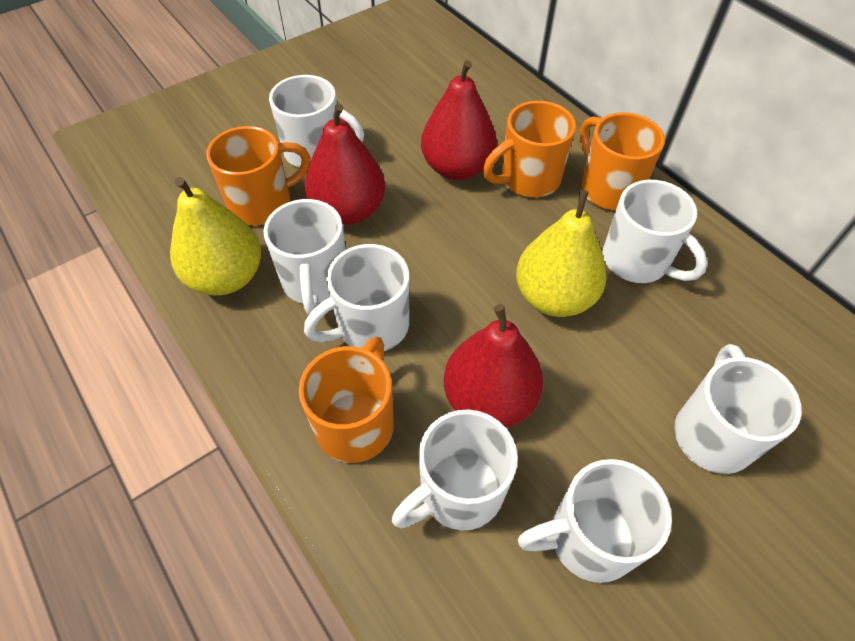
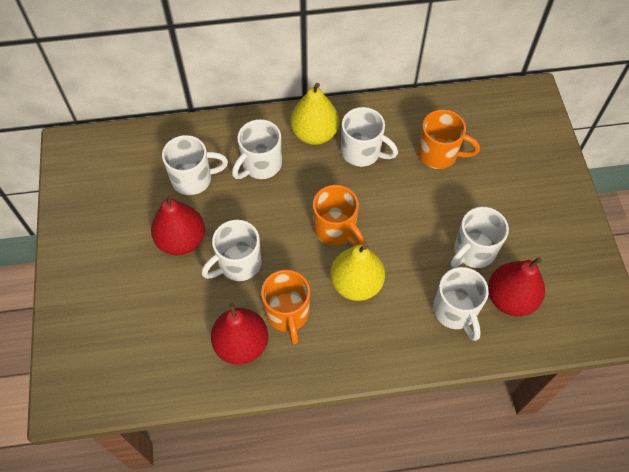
orange mug: [206,126,311,226] [299,337,394,463] [483,101,576,197] [579,112,665,210] = 4 -> [261,269,310,344] [313,185,364,246] [418,109,480,169] = 3
white mug: [264,199,346,315] [269,75,364,168] [304,244,409,351] [392,410,518,530] [518,459,672,583] [603,180,707,283] [674,344,802,474] = 7 -> [162,135,228,195] [202,220,262,281] [232,119,282,179] [341,107,398,167] [433,267,489,341] [450,207,509,268] = 6

